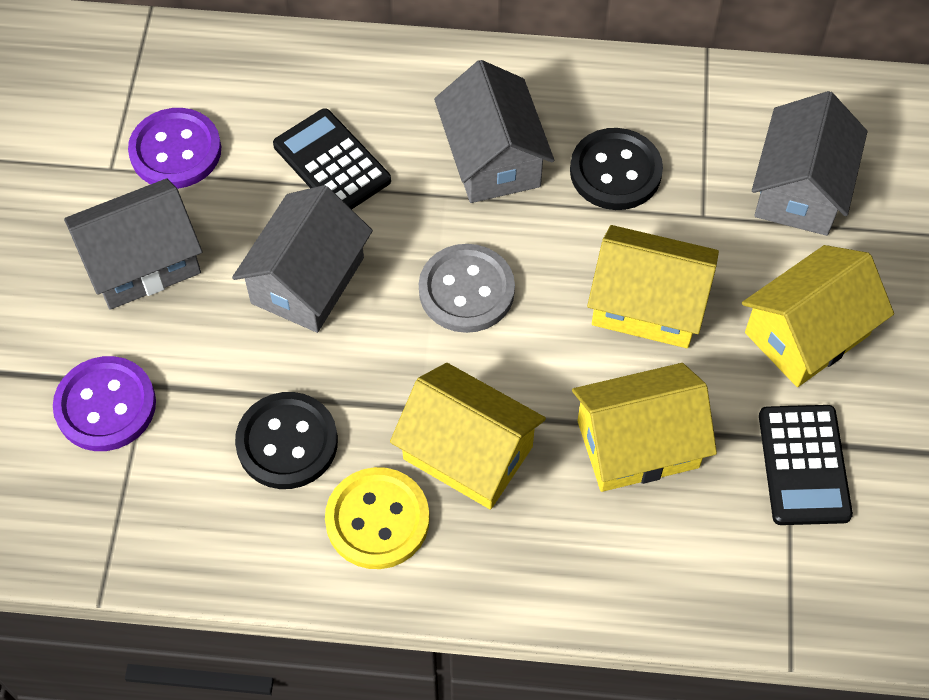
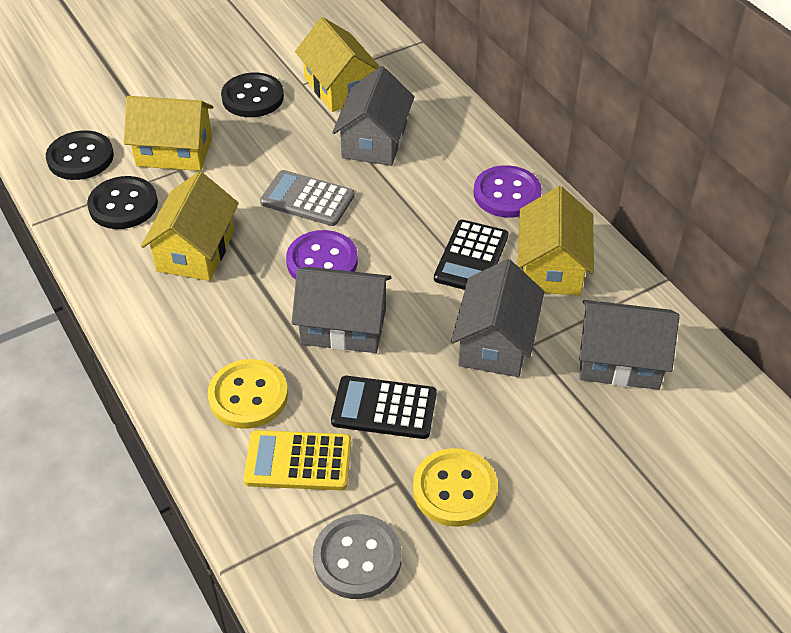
black button: [235,392,338,489] [570,128,663,210] = 2 -> [46,130,114,180] [87,176,158,229] [221,73,284,117] = 3
grey calculator: none = 0 -> [260,170,355,226] = 1
yellow button: [325,467,430,569] = 1 -> [208,359,288,429] [413,448,498,527] = 2
yellow calculator: none = 0 -> [244,430,351,490] = 1

